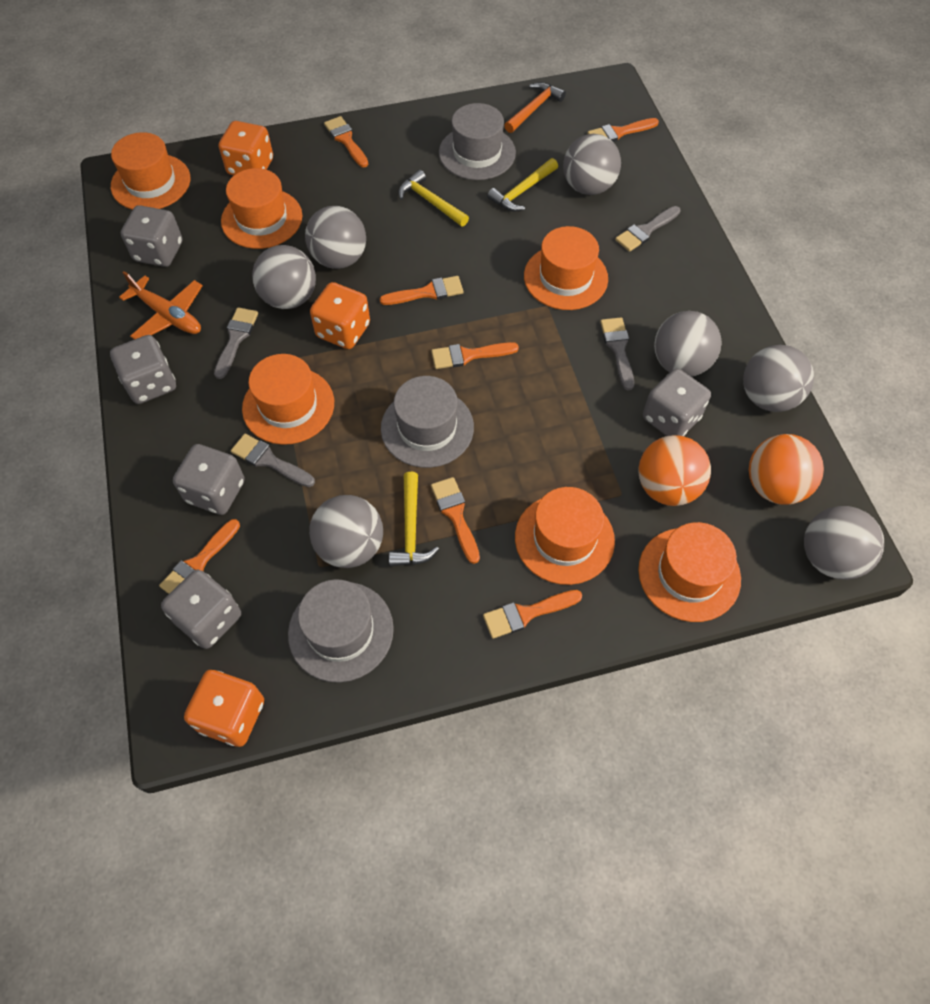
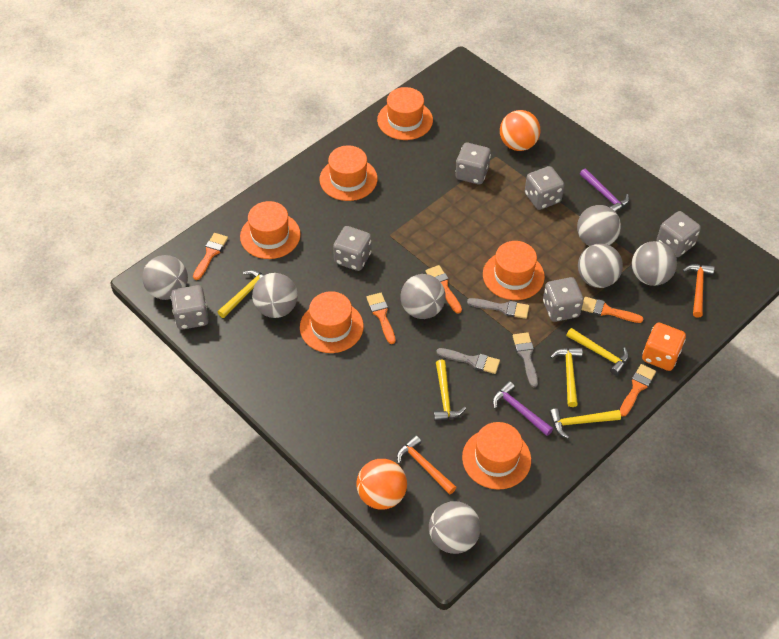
grey brush: [214,307,258,379] [231,434,315,487] [600,317,634,390] [615,206,681,252] = 4 -> [436,348,500,374] [467,298,529,319] [513,332,538,387] = 3
grey dice: [110,335,176,404] [121,205,183,267] [161,569,241,649] [173,444,245,515] [643,369,711,436] = 5 -> [171,285,209,330] [333,226,372,271] [455,143,491,185] [525,166,564,210] [543,277,584,322] [657,211,701,257] = 6
grey hat: [288,579,394,682] [381,376,474,468] [439,103,516,180] = 3 -> none = 0
orange brush: [159,519,240,594] [324,116,368,167] [380,276,464,305] [431,342,519,369] [431,477,480,564] [483,590,582,639] [587,118,659,142] = 7 -> [193,233,228,280] [366,293,396,344] [425,265,462,314] [582,297,644,323] [620,364,656,416] = 5
orange dice: [184,670,264,747] [219,121,273,175] [310,282,370,349] = 3 -> [642,322,686,371] = 1
orange hammer: [504,82,566,133] = 1 -> [397,435,457,495] [683,264,715,318] = 2
orange plane: [119,271,203,340] = 1 -> none = 0
purple hammer: none = 0 -> [492,381,553,436] [580,169,629,212] = 2
yellow hammer: [389,472,439,566] [398,170,469,227] [487,158,558,211] = 3 -> [218,270,264,318] [434,360,466,421] [549,408,621,439] [550,348,583,407] [566,328,629,376] = 5

